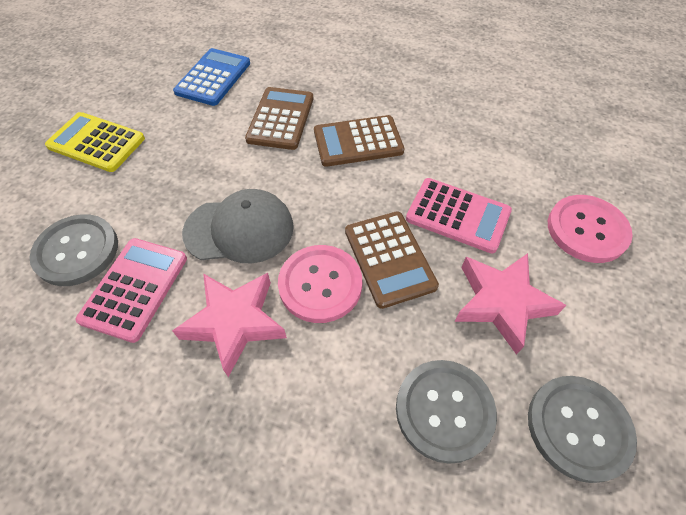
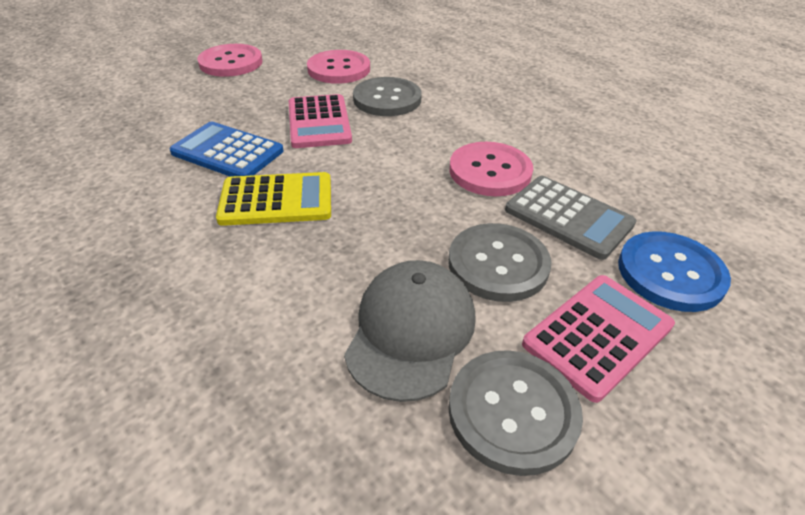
blue button: none = 0 -> [618,231,731,312] = 1
brown calculator: [245,87,314,150] [314,115,404,167] [345,211,439,309] = 3 -> none = 0
grey calculator: none = 0 -> [505,176,637,260] = 1
pink button: [278,245,362,323] [548,195,633,263] = 2 -> [197,44,262,77] [307,50,370,84] [449,142,533,196] = 3
pink star: [172,273,287,377] [454,253,566,355] = 2 -> none = 0

